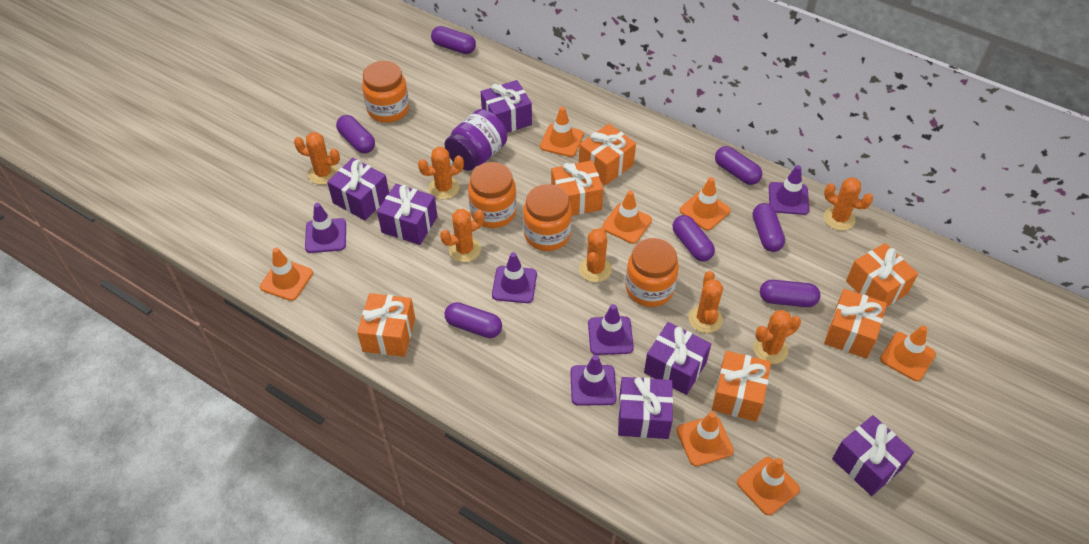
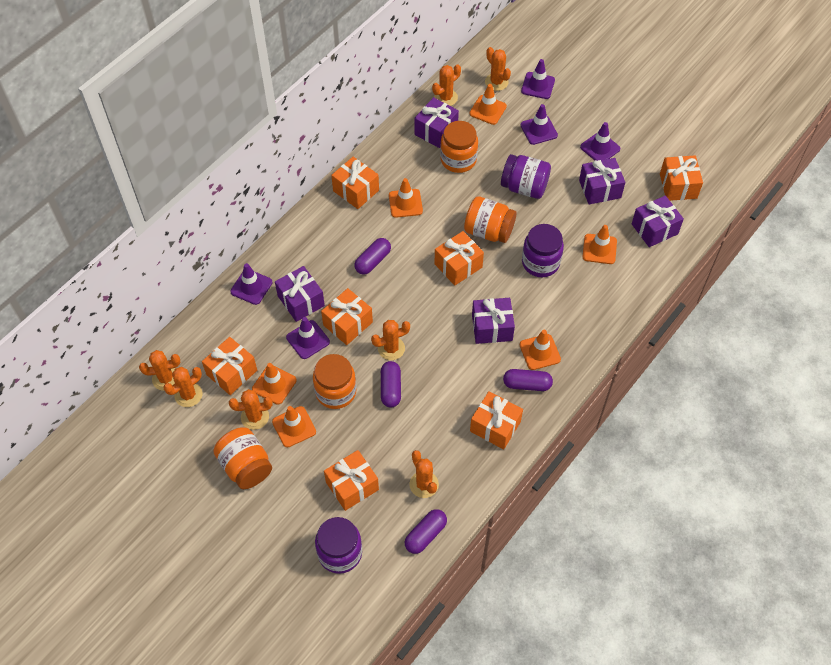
orange gift: [357,293,415,357] [551,160,604,216] [579,124,636,185] [712,351,771,422] [824,289,887,359] [846,243,918,307] = 6 -> [202,337,257,395] [321,288,373,345] [324,450,379,511] [331,157,379,209] [434,231,484,286] [470,391,523,450] [660,155,703,201] = 7
orange traffic cone: [260,248,313,301] [540,107,584,157] [602,191,652,244] [677,412,734,466] [680,177,731,231] [737,457,800,515] [880,326,936,381] = 7 -> [252,363,297,405] [272,406,316,447] [389,178,423,218] [469,84,507,125] [520,330,561,370] [583,225,617,264] = 6
purple capsule: [336,115,375,154] [431,26,476,54] [445,302,502,338] [672,215,715,261] [715,146,762,185] [753,203,785,252] [760,280,820,307] = 7 -> [354,238,391,275] [381,361,401,407] [405,509,447,554] [503,369,553,391] = 4
purple gift: [327,158,389,221] [377,184,438,245] [480,80,532,133] [618,377,673,439] [644,322,711,395] [832,415,914,496] = 6 -> [275,266,325,322] [414,97,459,148] [472,298,515,344] [579,158,625,204] [632,196,684,247] = 5
purple jar: [445,109,507,171] = 1 -> [315,517,362,574] [501,154,551,199] [522,224,564,277] = 3

